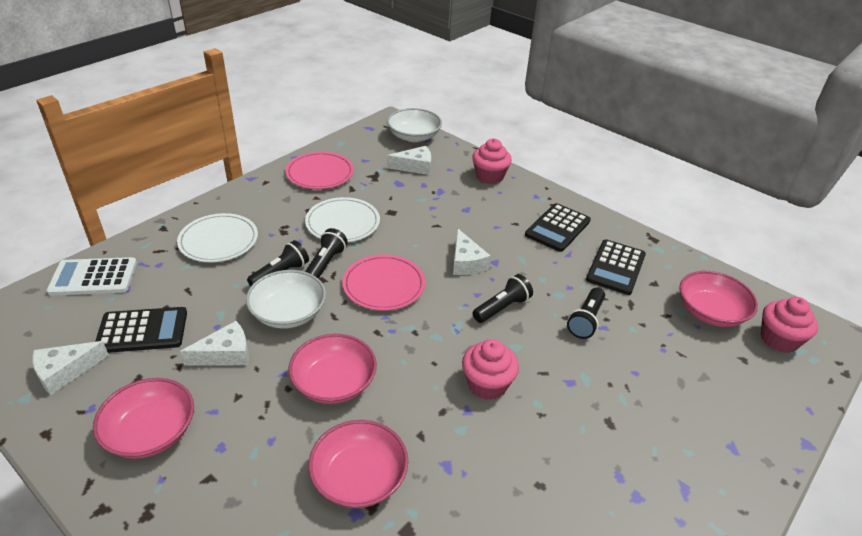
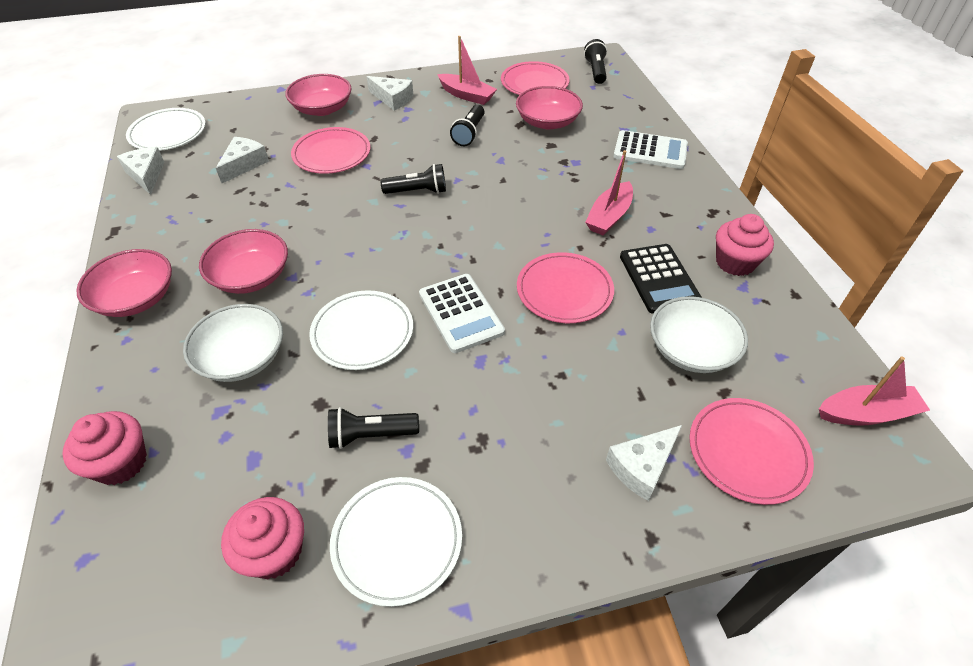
black calculator: [95,307,187,353] [525,203,591,252] [586,239,646,295] = 3 -> [620,244,702,314] = 1
pink boat: none = 0 -> [437,36,497,105] [585,150,633,235] [819,356,930,426] = 3
pink plate: [285,152,354,189] [342,254,425,311] = 2 -> [291,127,371,174] [501,61,570,95] [517,252,614,323] [689,398,814,505] = 4
white calculator: [46,257,137,296] = 1 -> [419,274,505,353] [613,130,688,169] = 2
white plate: [177,213,258,262] [305,197,380,242] = 2 -> [126,108,206,151] [309,290,413,370] [330,477,462,607] = 3

